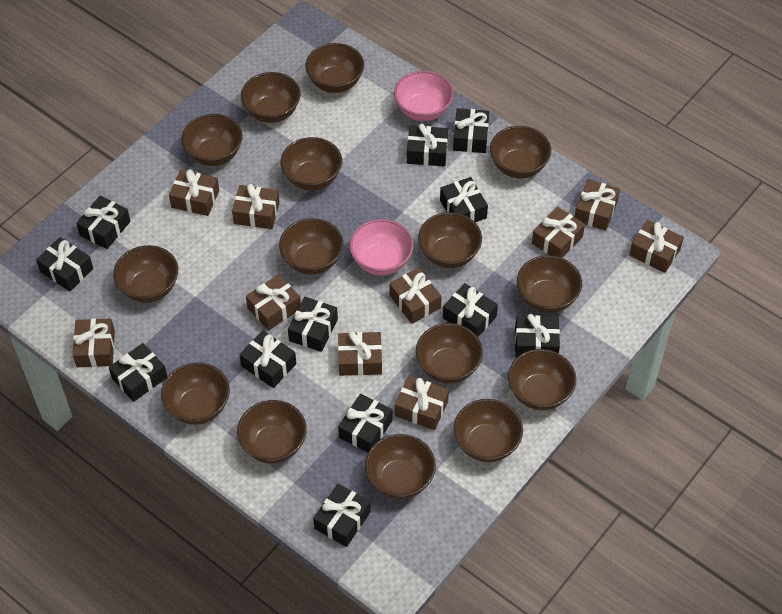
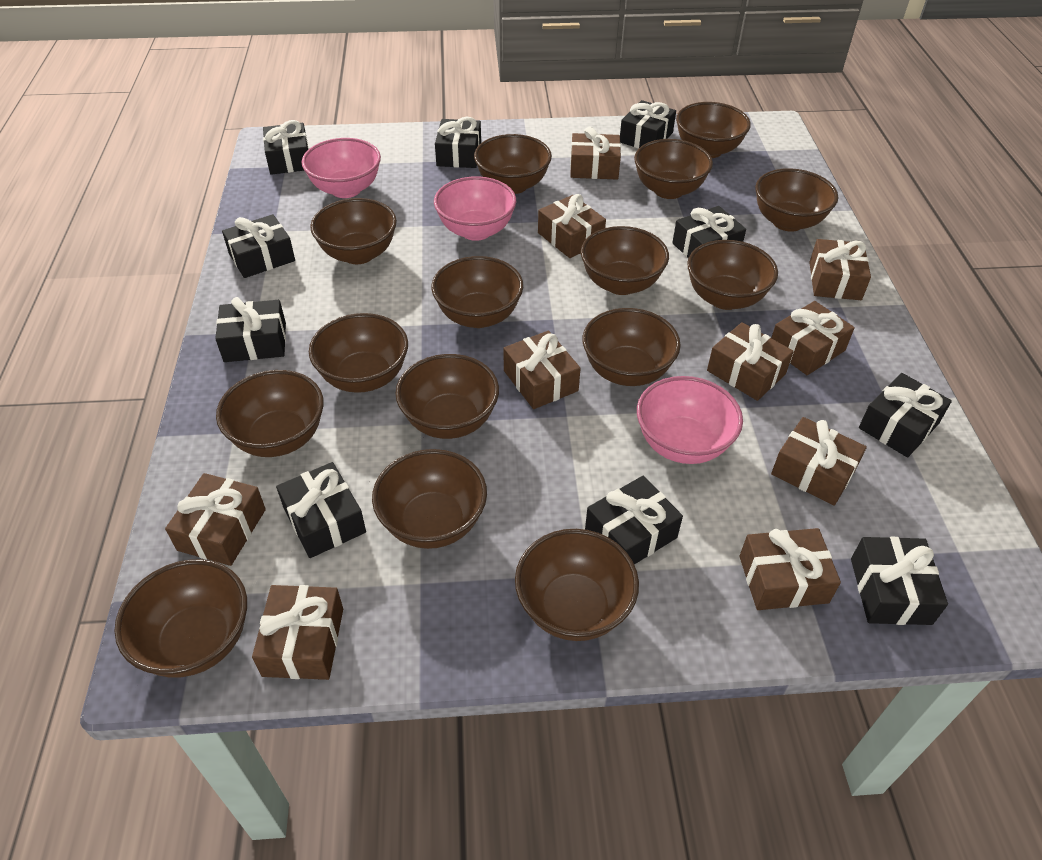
black gift: [36,237,93,291] [76,196,130,249] [109,343,167,402] [239,331,296,388] [288,297,338,352] [313,484,371,547] [338,394,392,452] [407,124,448,166] [440,177,488,222] [443,283,498,337] [453,108,489,153] [515,314,560,358] = 12 -> [215,297,286,362] [222,214,295,278] [263,120,309,175] [276,462,366,558] [435,117,481,168] [585,476,683,564] [620,100,676,148] [672,206,746,258] [851,537,948,625] [859,373,952,457] = 10
pink bowl: [349,219,414,275] [394,71,454,121] = 2 -> [302,138,381,198] [434,176,516,241] [637,376,743,464] = 3

